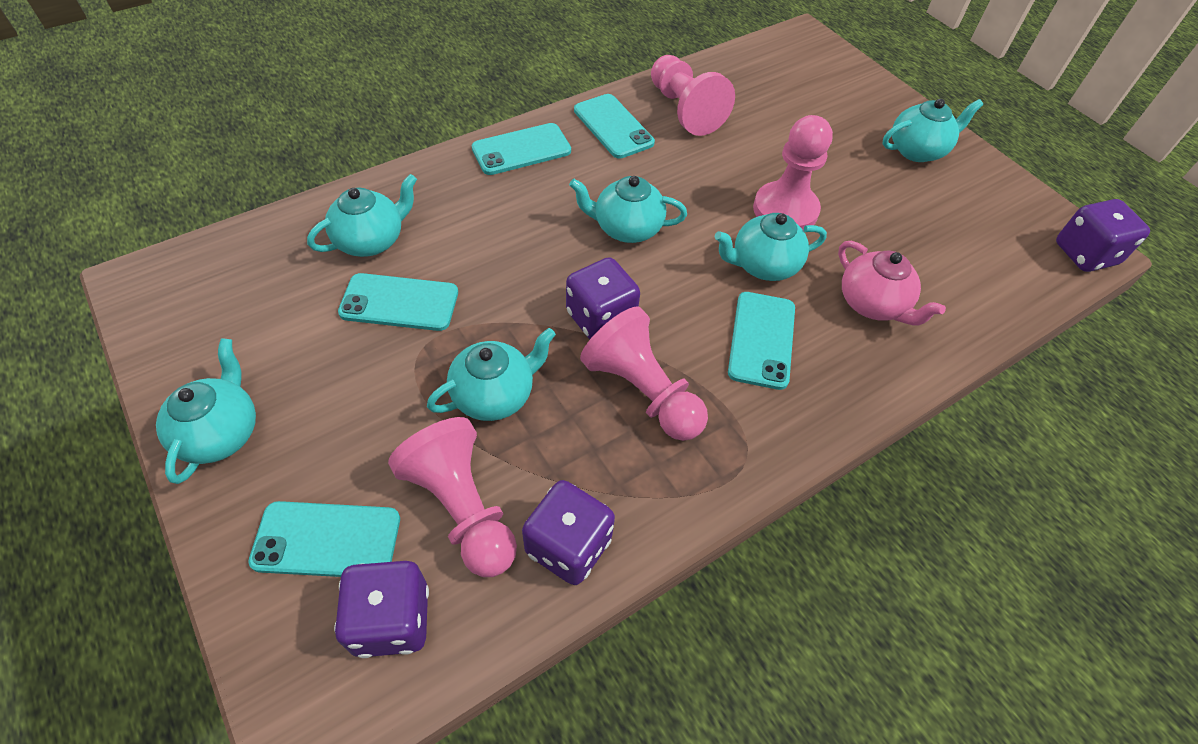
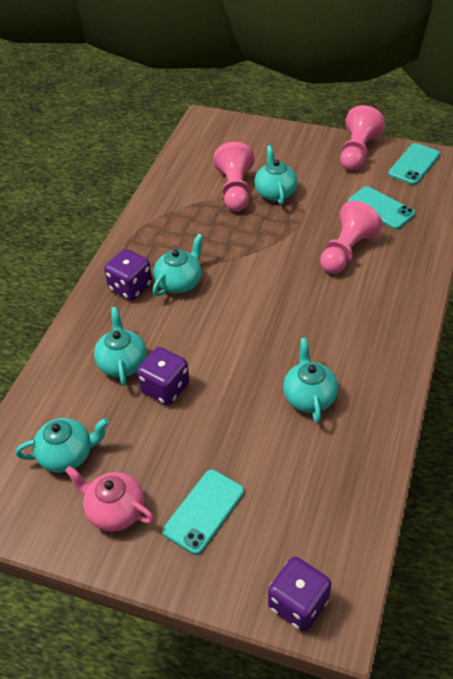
pink pawn: [388,417,517,577] [580,306,708,441] [651,55,735,136] [753,115,833,231] = 4 -> [214,142,254,211] [320,201,383,274] [340,105,385,171] = 3
purple dice: [334,561,429,658] [522,480,615,585] [566,257,640,340] [1056,199,1150,272] = 4 -> [104,249,152,301] [137,347,190,405] [268,557,331,631] = 3
turquoise phone: [248,501,400,577] [338,273,458,331] [472,123,571,175] [574,94,655,159] [728,292,795,390] = 5 -> [163,470,244,555] [348,186,415,229] [388,143,440,185] = 3
turquoise teapot: [156,338,256,484] [307,174,417,257] [427,328,556,421] [569,176,687,243] [715,213,827,281] [882,99,983,162] = 6 -> [16,418,109,473] [94,307,147,386] [153,234,203,296] [254,145,298,205] [283,338,338,423] = 5

